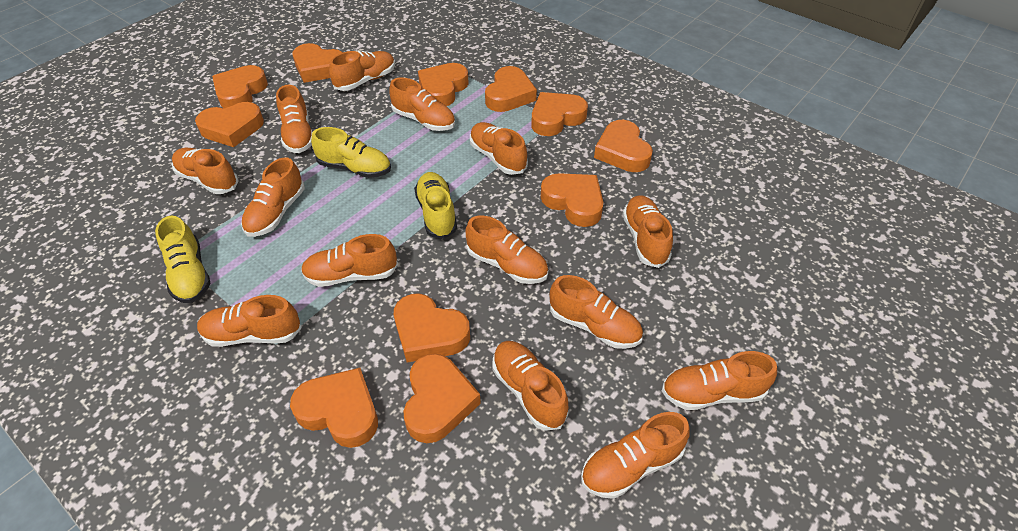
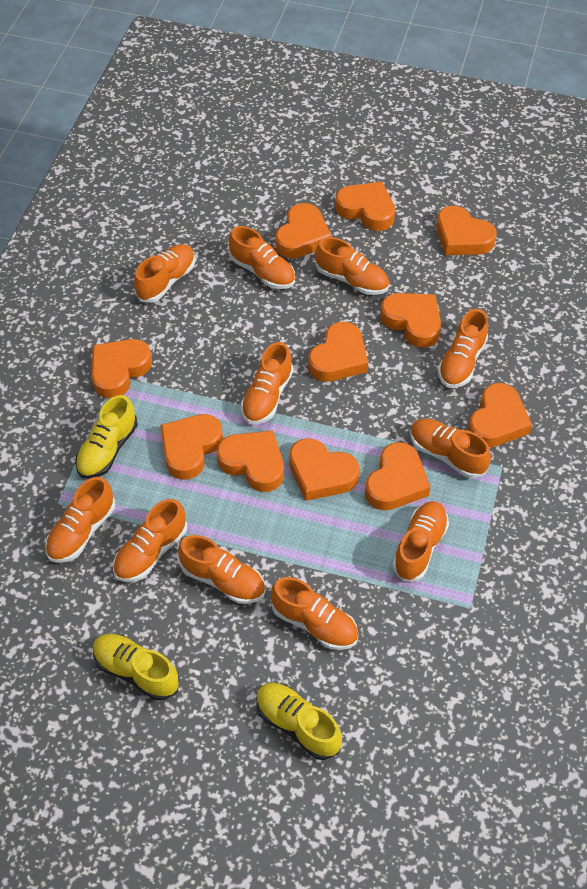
orange shoe: [172,148,239,194] [197,295,302,347] [241,157,305,237] [276,85,313,153] [301,234,398,287] [329,51,395,91] [389,78,455,131] [465,216,548,284] [470,122,528,175] [493,341,568,431] [550,275,643,349] [581,412,690,499] [623,195,673,268] [662,351,777,410] = 14 -> [45,477,115,563] [113,499,187,582] [134,244,195,303] [178,535,265,604] [229,226,295,289] [241,342,293,424] [271,577,359,650] [315,237,389,295] [393,501,449,582] [410,419,491,478] [438,309,488,388] = 11

